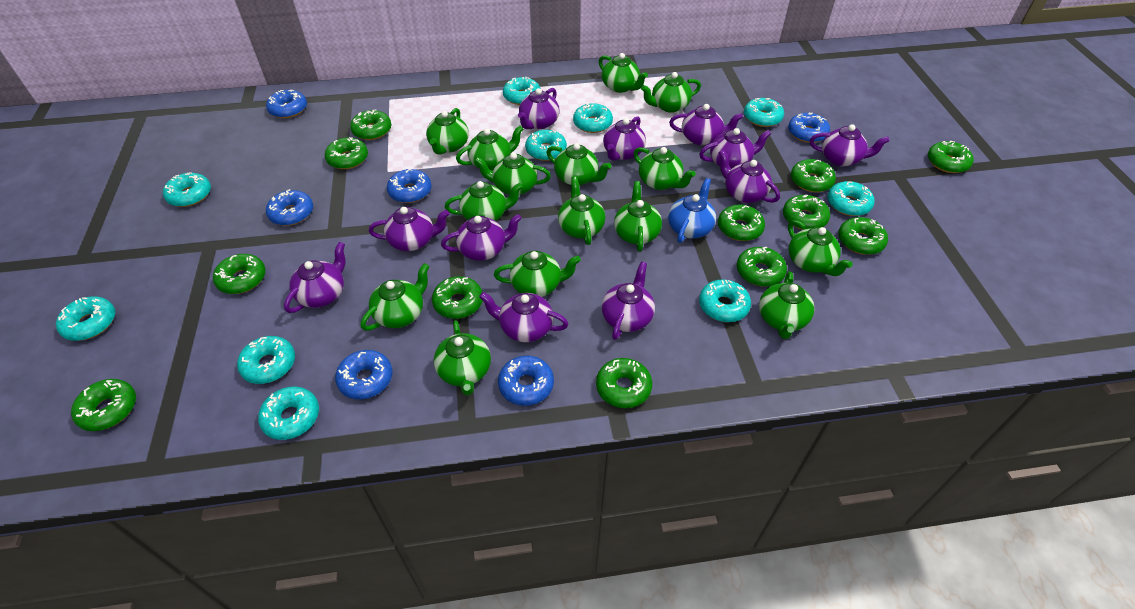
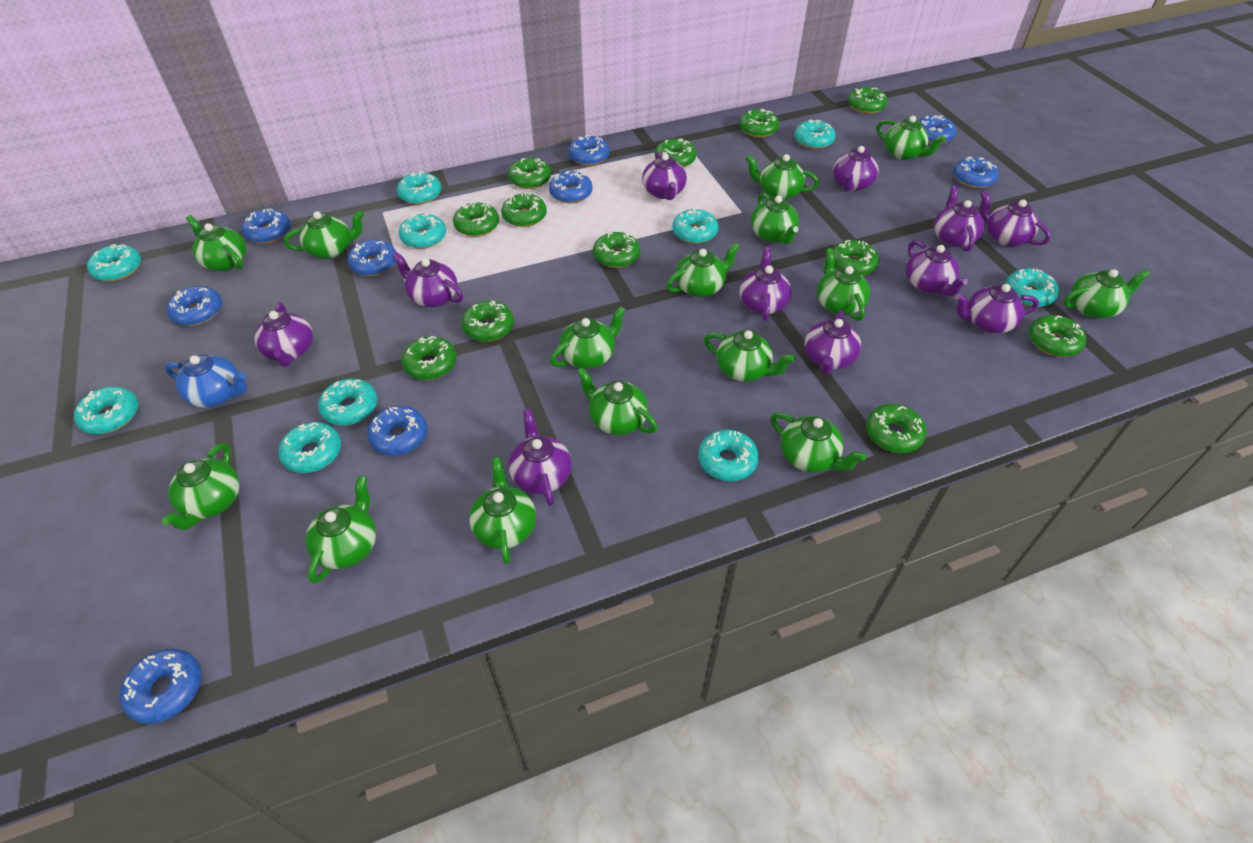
blue donut: [266,90,307,118] [266,189,313,226] [335,350,392,399] [387,169,432,203] [498,355,554,406] [788,113,830,143] = 6 -> [120,649,202,724] [167,286,222,326] [242,208,291,244] [347,239,396,276] [367,406,427,456] [549,171,592,203] [568,135,610,166] [918,115,956,144] [953,157,999,188] = 9

